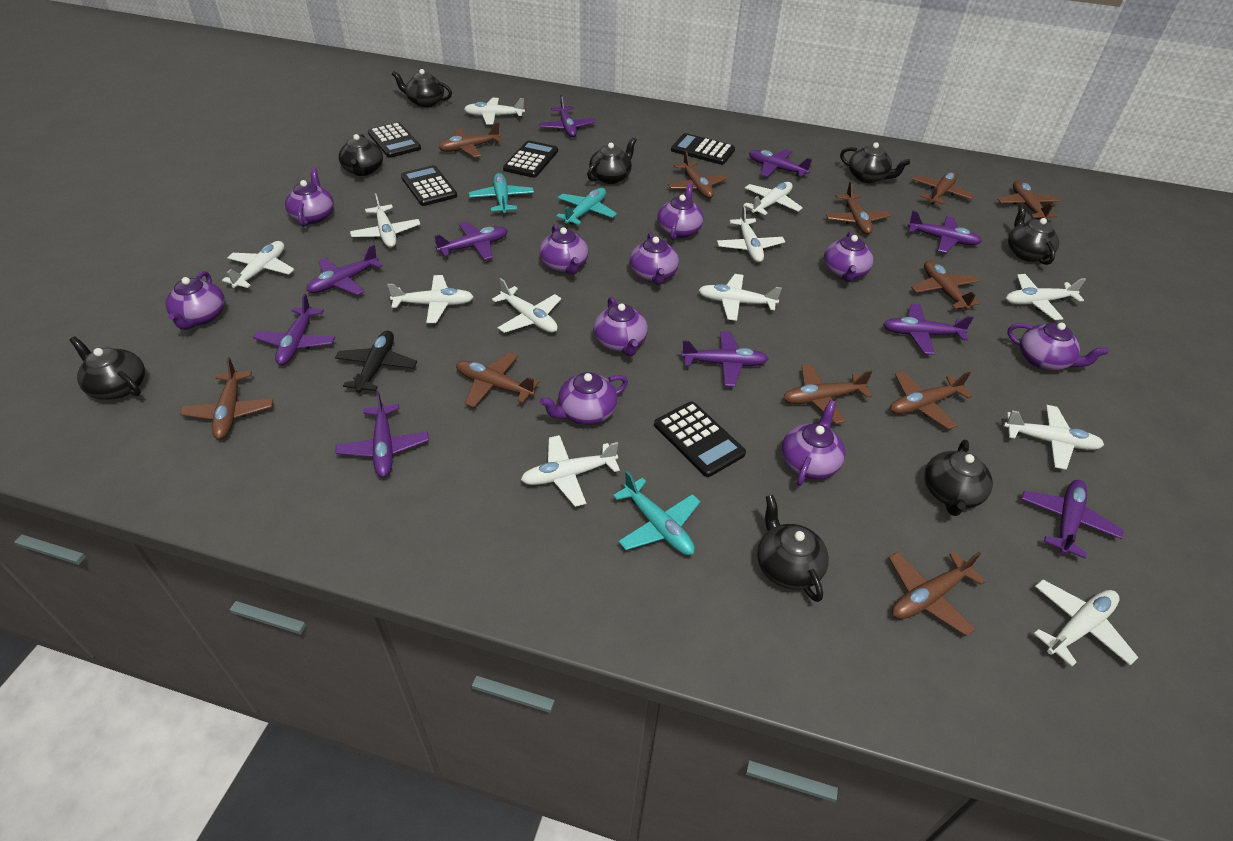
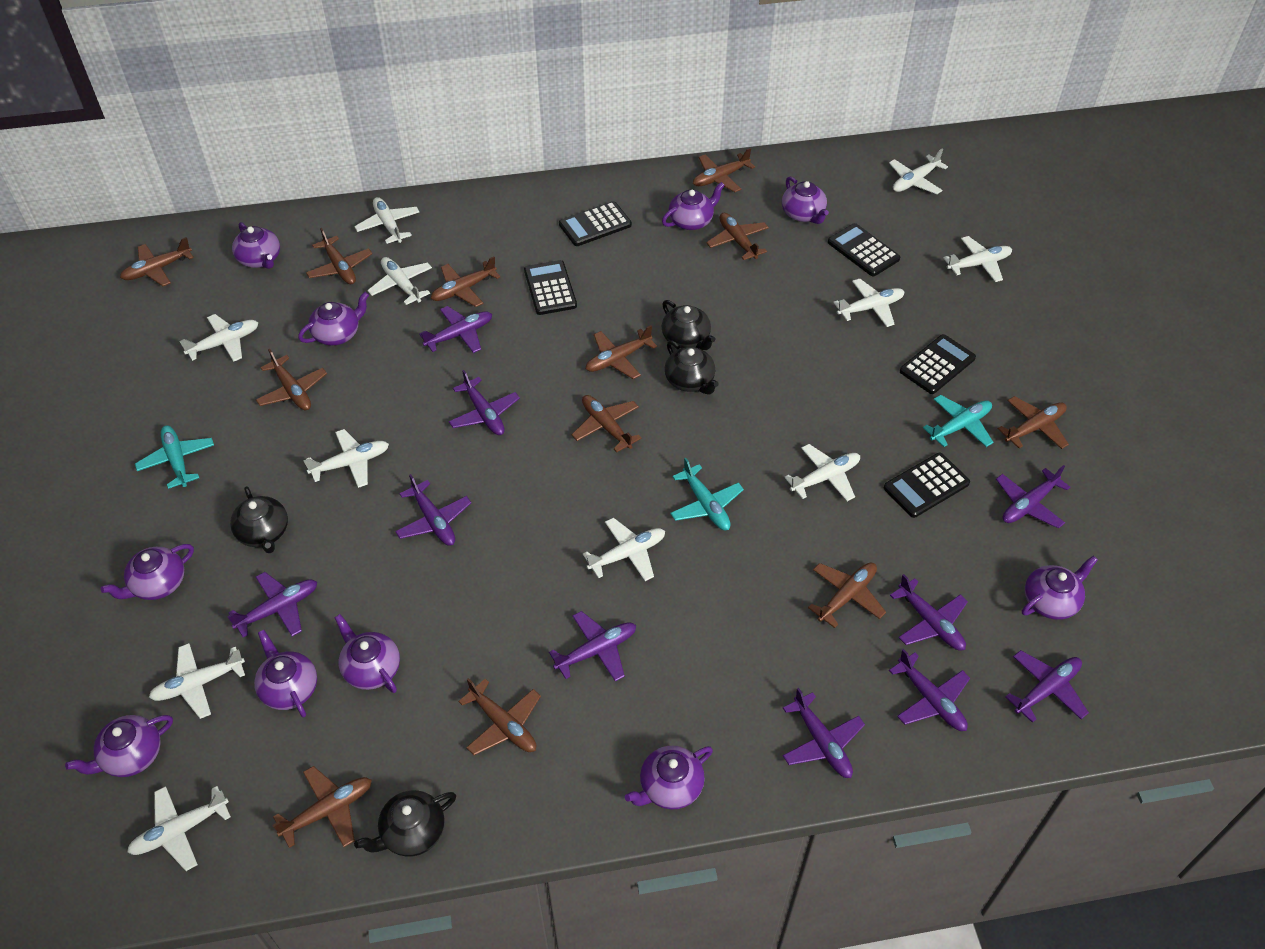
black plane: [335,331,417,393] = 1 -> none = 0
black teapot: [69,336,145,400] [339,134,383,176] [392,69,452,107] [587,137,637,184] [757,495,829,602] [840,142,910,183] [924,440,993,516] [1008,204,1059,265] = 8 -> [230,486,288,553] [354,790,456,857] [662,300,715,350] [665,340,719,394] = 4
brown plane: [179,357,273,439] [438,123,502,158] [456,352,540,408] [668,150,728,199] [783,364,872,424] [826,181,891,235] [888,551,985,636] [890,371,973,430] [911,261,981,310] [912,171,975,205] [997,180,1061,220] = 11 -> [120,237,194,286] [256,349,327,410] [272,766,372,848] [306,228,372,284] [431,257,501,307] [458,678,541,755] [572,395,642,452] [586,325,657,379] [693,148,755,192] [706,213,769,260] [808,562,886,628] [998,396,1069,449] = 12
white plane: [222,241,294,288] [350,193,420,248] [387,275,474,323] [464,98,525,125] [492,278,561,333] [521,435,620,507] [698,274,782,321] [717,206,785,263] [744,182,803,215] [1004,405,1104,470] [1006,274,1086,320] [1033,580,1139,666] = 12 -> [127,786,231,871] [149,643,245,719] [179,314,259,362] [303,429,389,488] [354,197,420,244] [367,257,432,305] [583,518,665,581] [784,444,860,501] [833,279,904,327] [889,149,948,194] [943,236,1012,282] = 11

